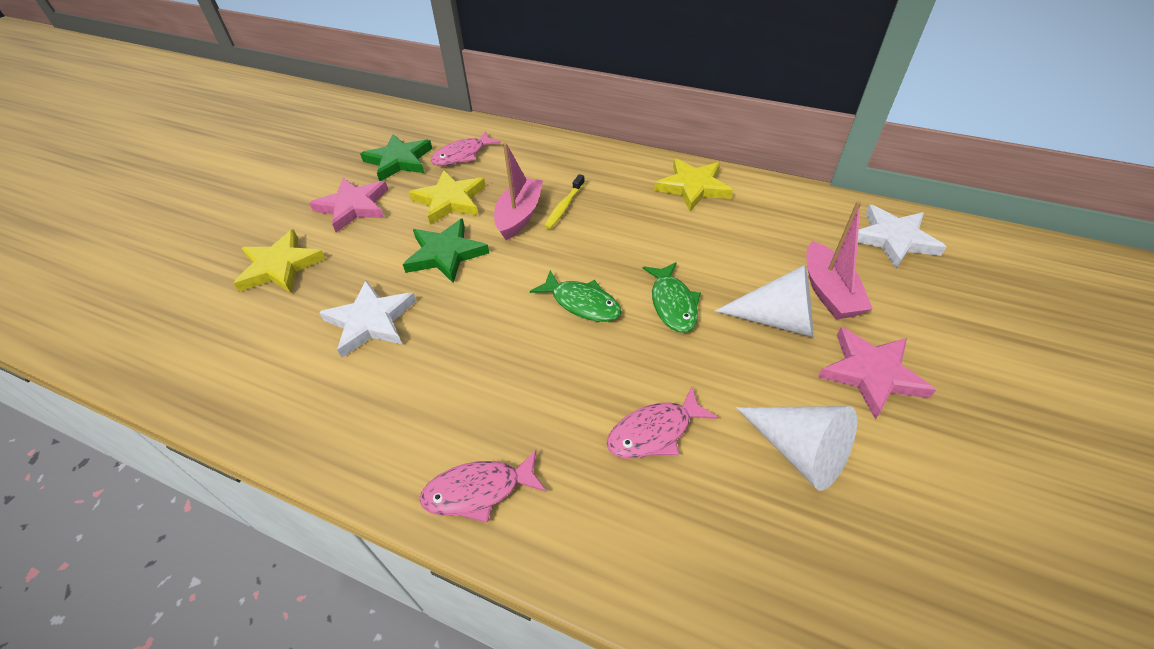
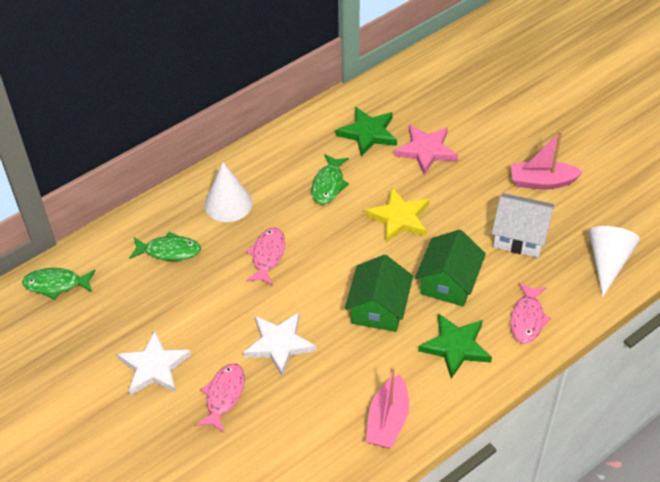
green fish: [530,270,622,322] [643,262,701,333] = 2 -> [22,268,96,300] [129,231,201,261] [312,154,349,205] = 3
green house: none = 0 -> [345,255,413,332] [415,230,486,307] = 2
pink star: [309,178,388,232] [818,327,936,419] = 2 -> [394,125,458,175] = 1
white house: none = 0 -> [492,193,554,258] = 1
yellow star: [233,229,326,293] [409,170,486,225] [654,158,733,212] = 3 -> [365,187,430,243] = 1
yellow toothbrush: [544,174,585,229] = 1 -> none = 0

